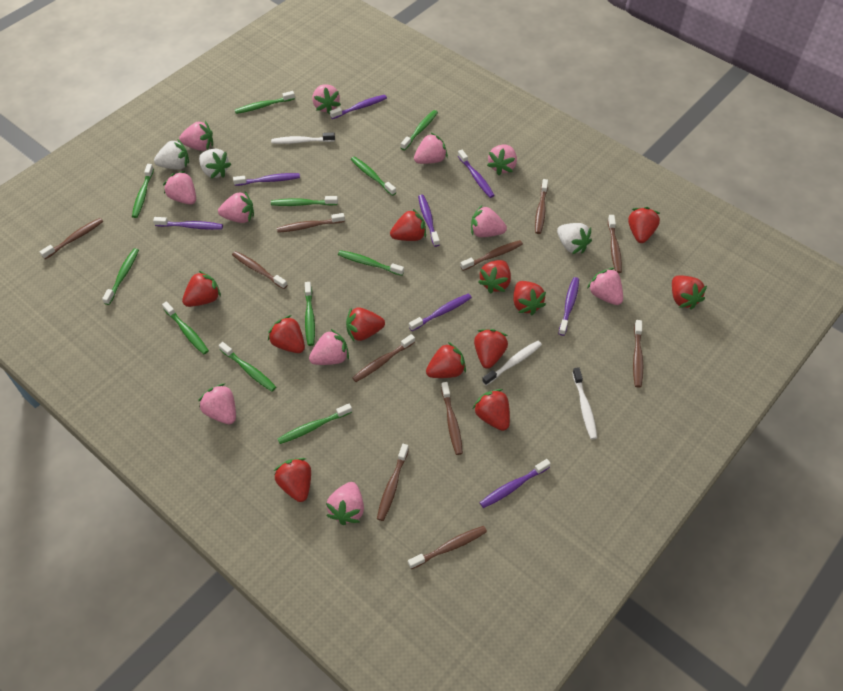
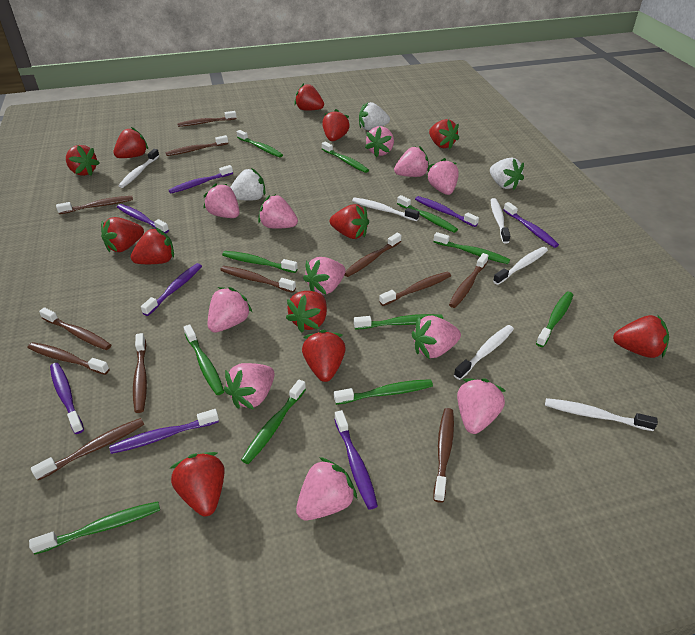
brown toothbrush: [40,218,103,259] [232,251,287,289] [277,213,345,233] [352,334,415,382] [377,444,409,521] [408,526,487,569] [441,382,463,455] [460,240,523,271] [535,179,548,234] [608,215,622,273] [633,320,643,387] = 11 -> [28,342,110,375] [31,418,144,480] [39,307,111,350] [56,196,133,214] [133,333,147,413] [165,135,228,156] [177,111,237,127] [220,266,296,293] [345,233,401,277] [379,272,451,306] [434,408,454,503] [449,253,488,308] = 12
white toothbrush: [271,133,335,144] [482,341,542,386] [572,367,597,440] = 3 -> [118,149,160,188] [352,197,420,221] [454,325,514,380] [491,198,510,243] [493,247,548,285] [545,398,658,431] = 6

